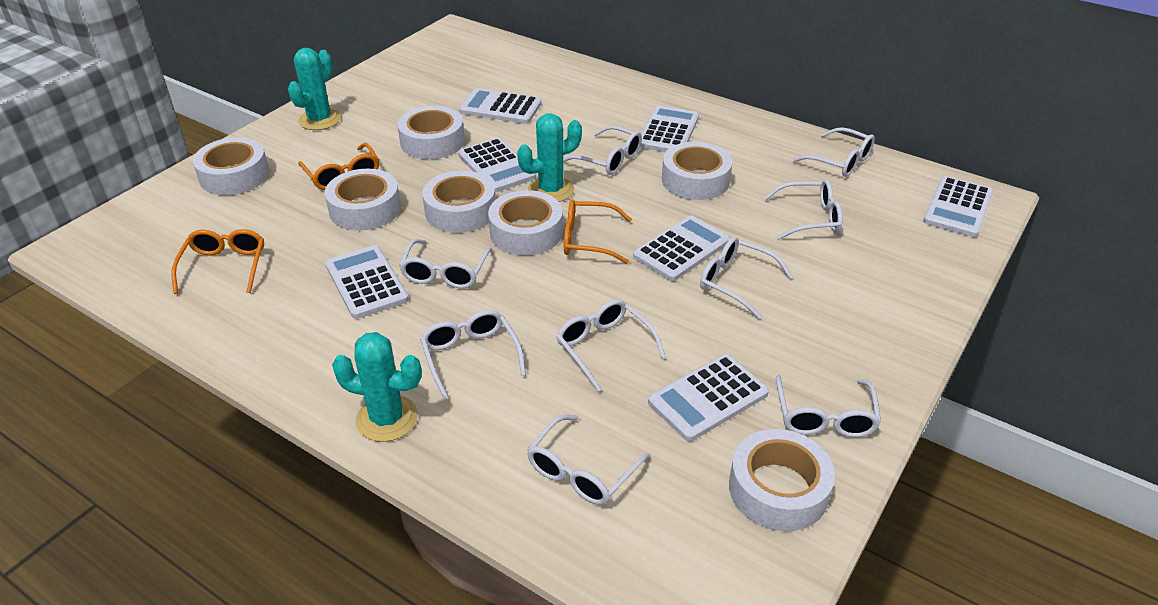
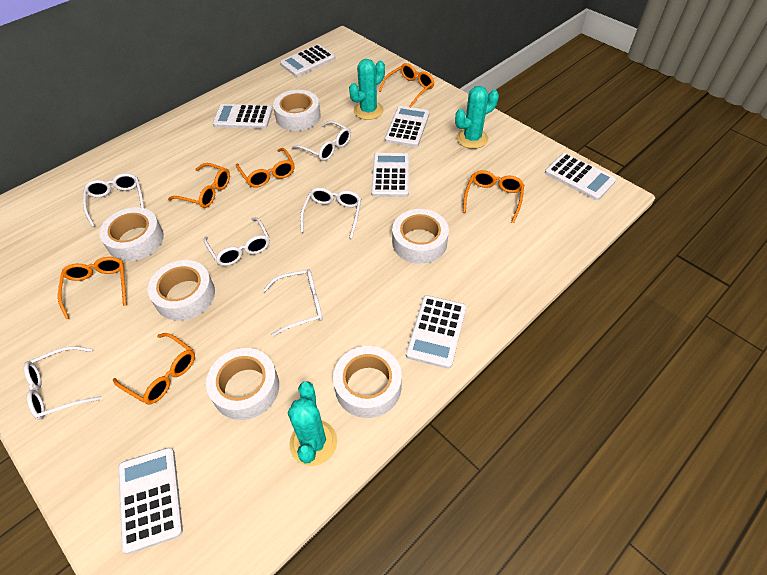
orange glasses: [171,229,264,294] [298,143,379,190] [564,199,632,264] = 3 -> [58,257,127,319] [113,333,195,405] [168,163,230,208] [236,148,295,188] [379,63,435,107] [463,170,524,223] = 6
white glasses: [399,239,492,289] [420,310,526,400] [527,415,650,505] [556,299,666,392] [563,125,642,175] [700,237,793,319] [764,180,843,240] [776,375,881,437] [792,127,875,177] = 9 -> [24,346,102,420] [83,173,144,227] [204,217,270,266] [263,269,323,337] [292,121,351,161] [300,188,361,239] = 6
white tape: [193,137,269,195] [325,169,401,231] [397,106,465,159] [422,171,495,233] [488,190,563,255] [662,142,732,200] [729,429,835,531] = 7 -> [99,207,164,261] [147,260,215,321] [206,348,279,420] [273,90,321,131] [333,346,402,418] [392,209,449,264] = 6

